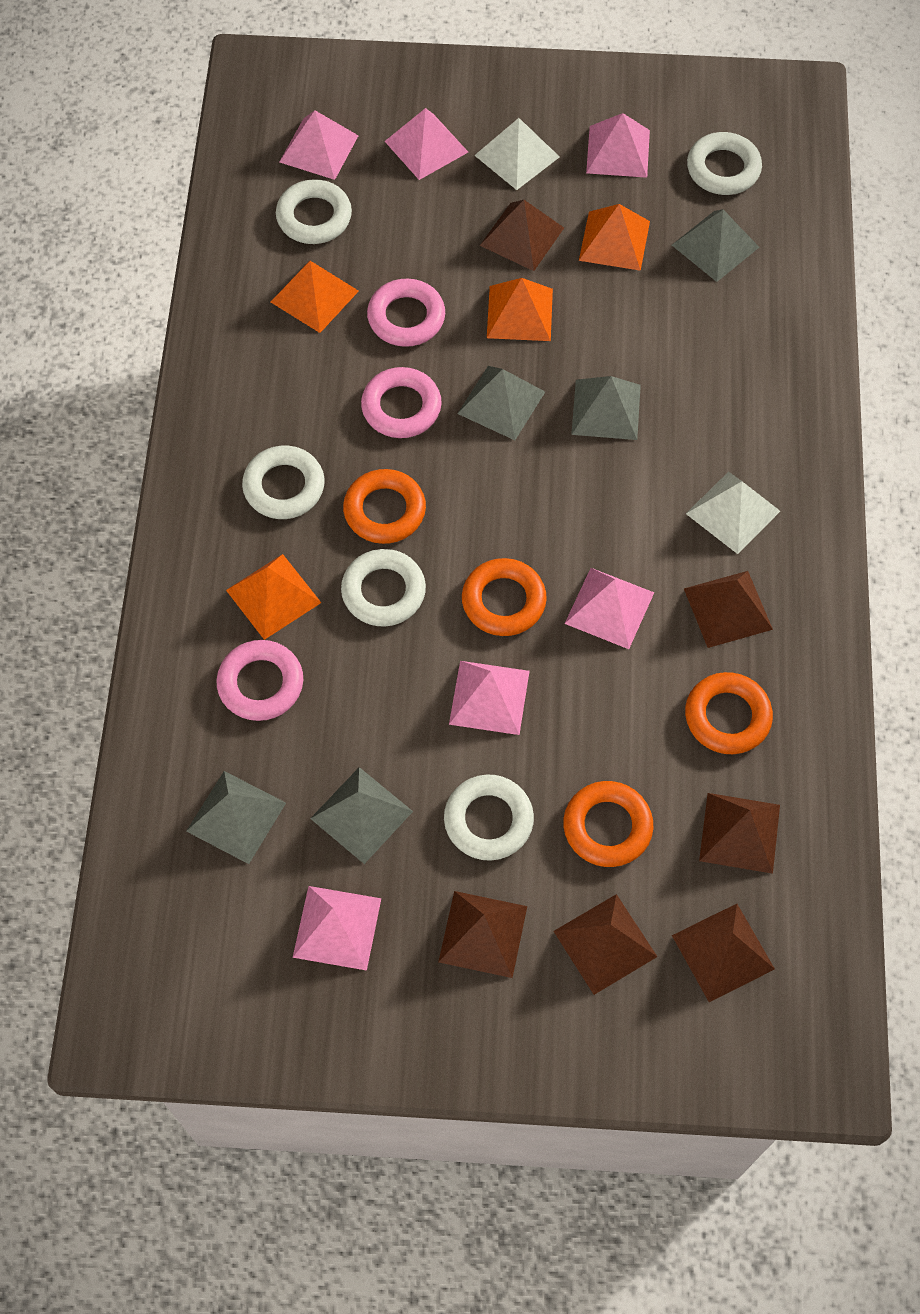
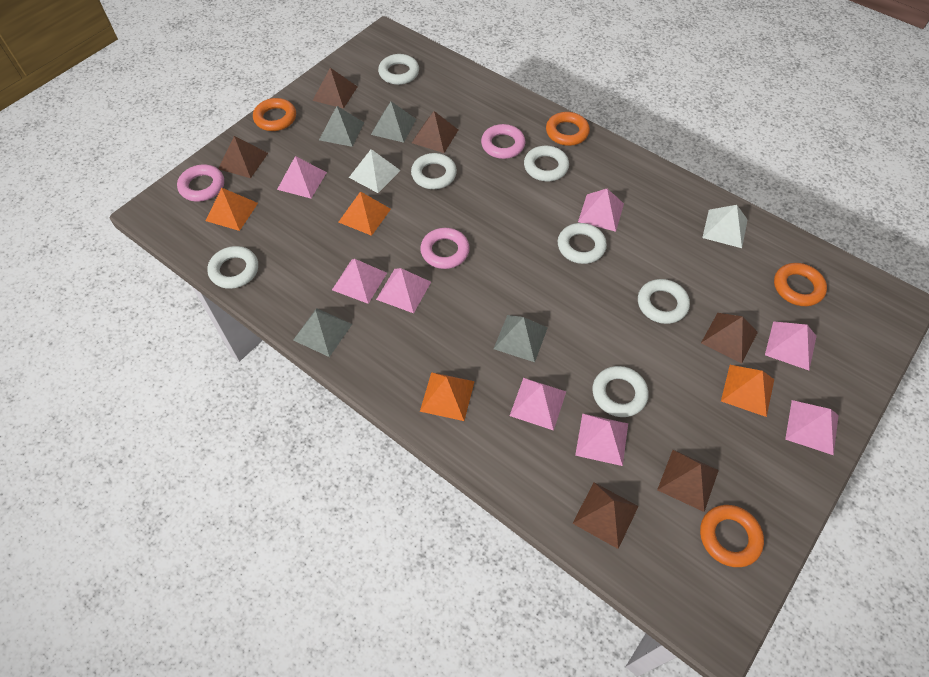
grey pyramid: [186,771,286,864] [310,767,413,864] [457,366,545,440] [571,376,641,440] [672,209,759,282] = 5 -> [293,308,352,357] [319,106,364,147] [371,101,416,143] [494,315,548,362] = 4
pink pyramid: [279,110,359,180] [293,886,381,971] [385,108,468,180] [449,661,530,735] [565,568,654,649] [586,113,650,178] = 6 -> [277,156,327,198] [332,259,387,304] [376,268,431,313] [510,378,566,431] [575,414,628,466] [578,189,624,232] [765,321,817,370] [785,400,839,455] = 8
white ring: [242,446,325,519] [276,179,352,244] [341,549,426,626] [444,774,534,861] [687,132,762,195] = 5 -> [207,246,258,289] [378,54,419,85] [411,153,457,189] [524,146,569,181] [558,223,607,264] [592,366,649,417] [638,279,690,324] = 7

